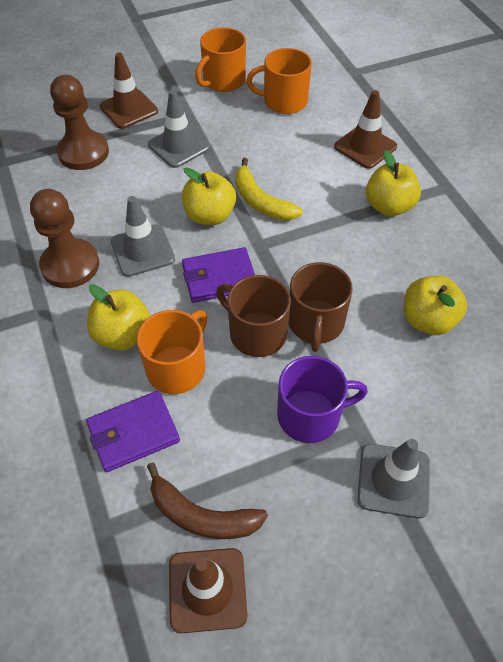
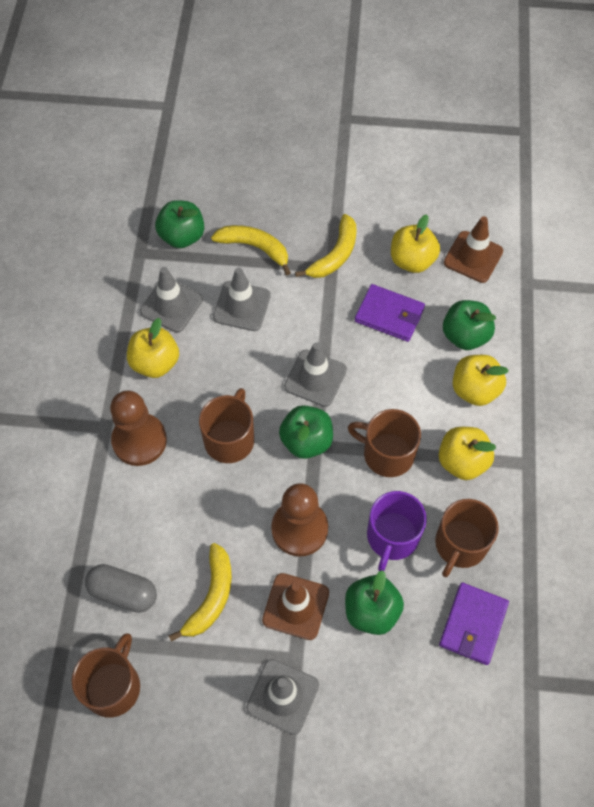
brown banana: [147,462,268,539] = 1 -> none = 0
brown mug: [216,275,291,357] [289,262,353,352] = 2 -> [72,633,140,718] [199,388,254,463] [348,409,421,477] [435,499,499,577] = 4
brown traffic cone: [100,53,158,129] [169,548,248,633] [334,90,397,169] = 3 -> [262,573,329,640] [444,216,503,283] = 2
green apple: none = 0 -> [155,200,204,248] [279,405,333,459] [345,570,404,635] [443,300,496,350] = 4
grey capsule: none = 0 -> [85,564,157,613] = 1
grey traffic cone: [111,196,175,277] [148,90,210,168] [358,439,430,518] = 3 -> [140,267,203,333] [213,267,271,331] [246,659,319,735] [284,342,347,407] = 4
orange mug: [137,310,207,394] [195,27,246,92] [246,48,312,114] = 3 -> none = 0
yellow banana: [235,158,303,221] = 1 -> [168,543,232,642] [211,225,291,275] [295,214,357,278] = 3

